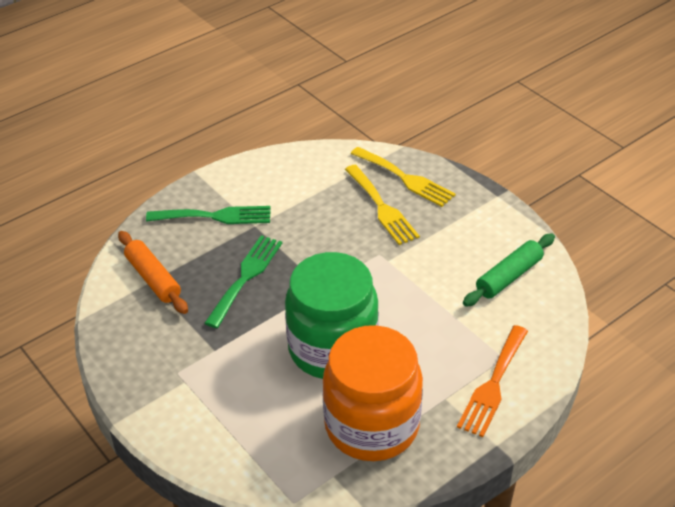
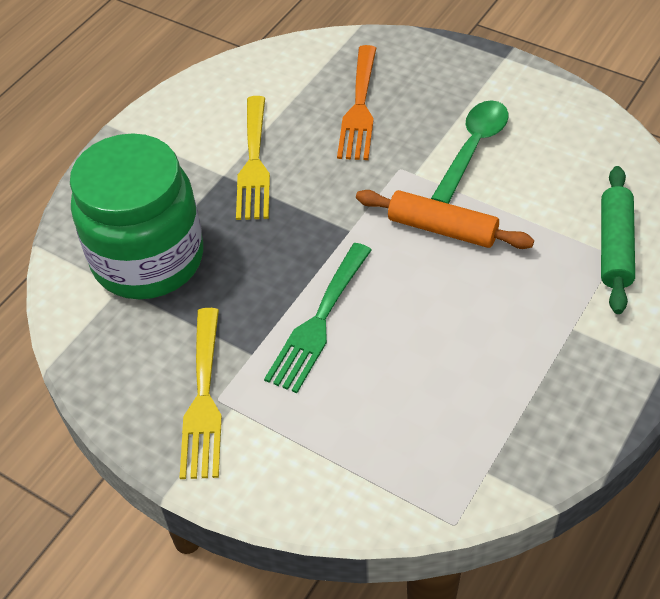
green fork: [146,206,271,224] [205,235,282,328] = 2 -> [264,243,372,393] = 1
green spoon: none = 0 -> [431,100,509,204] = 1
orange jar: [322,325,423,461] = 1 -> none = 0

